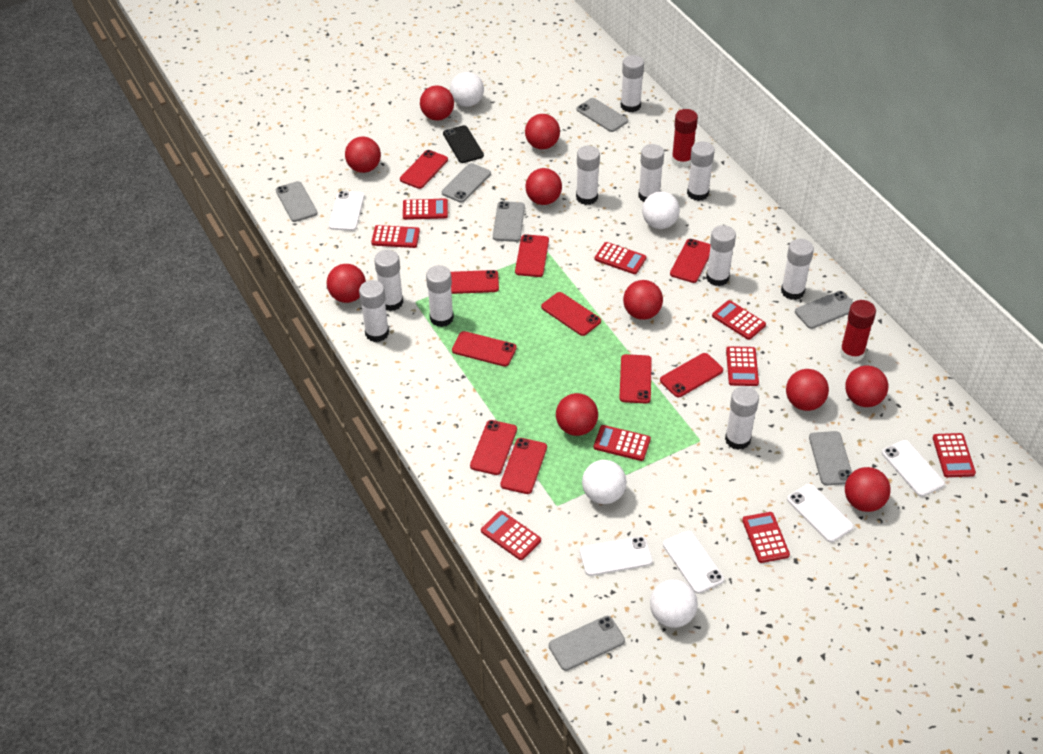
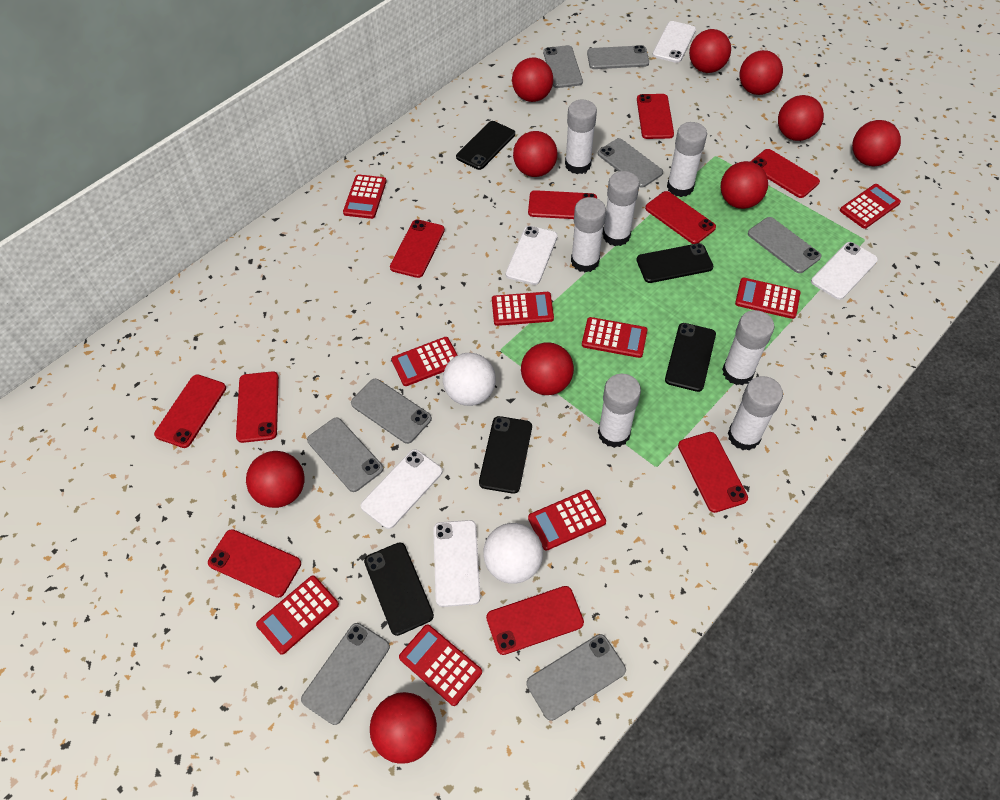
black phone: [443,125,484,163] = 1 -> [364,542,434,636] [456,121,515,170] [479,416,532,494] [636,243,713,283] [665,323,716,392] = 5
grey phone: [276,181,318,222] [442,163,491,203] [493,201,525,242] [549,616,625,671] [576,98,628,132] [795,291,853,329] [809,431,852,485] = 7 -> [301,623,390,725] [307,418,384,492] [351,379,432,444] [527,634,626,721] [543,45,583,88] [587,45,649,69] [598,138,663,188] [748,217,822,273] = 8
red glue stick: [671,109,698,168] [840,300,876,362] = 2 -> none = 0
white ball: [450,72,484,107] [582,460,627,504] [642,191,680,229] [650,579,698,628] = 4 -> [443,353,496,406] [483,523,543,584] = 2
white glue stick: [359,280,389,342] [374,250,403,311] [426,265,454,327] [576,146,600,205] [621,55,644,112] [638,144,664,202] [687,142,715,201] [706,225,736,286] [725,386,759,450] [781,239,814,300] = 10 -> [565,100,597,174] [571,197,606,273] [598,374,641,448] [603,171,640,246] [667,122,707,197] [722,310,774,385] [728,376,783,450] = 7

